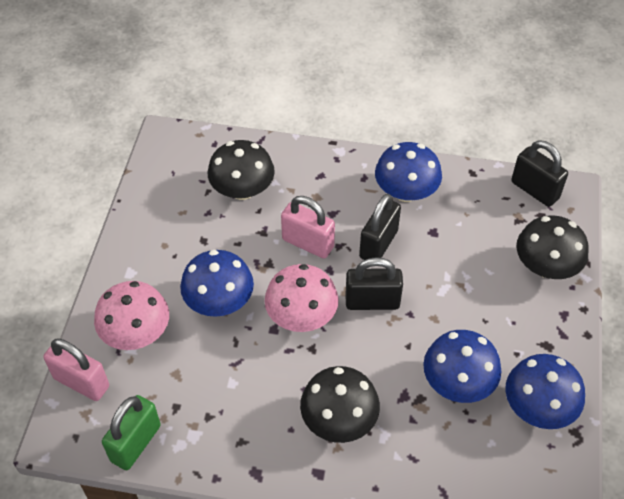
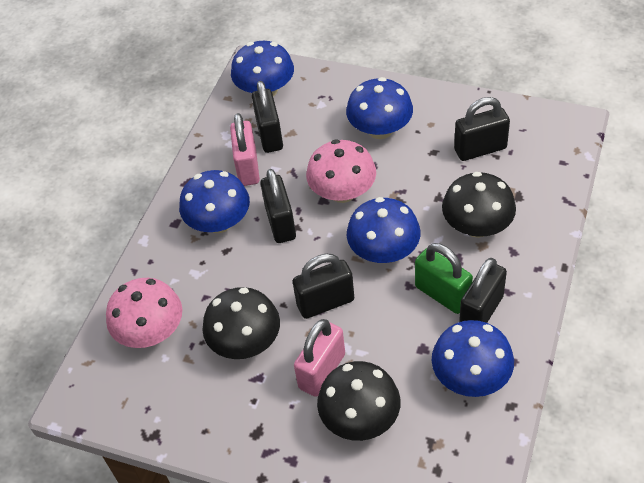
black padlock: [345,257,403,310] [359,194,401,260] [511,140,568,207] = 3 -> [252,81,283,153] [260,169,296,243] [293,254,354,319] [454,97,510,161] [459,258,507,323] = 5
blue mushroom: [180,250,254,317] [375,142,442,202] [424,330,502,403] [505,354,585,429] = 4 -> [179,170,250,233] [231,41,294,97] [346,77,413,139] [347,197,420,263] [432,320,514,397] = 5

